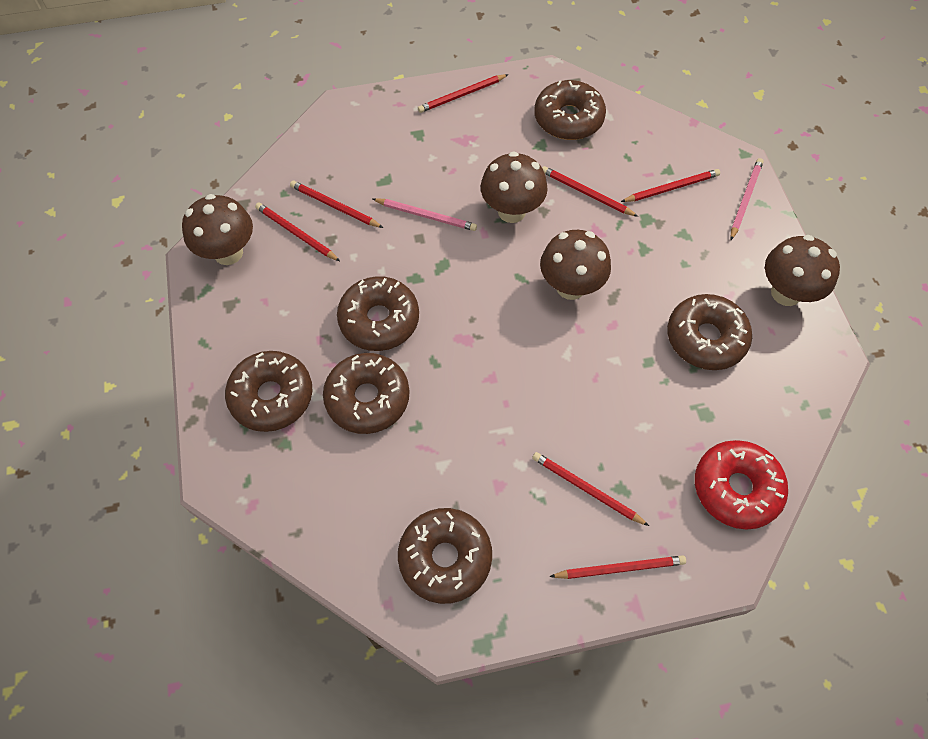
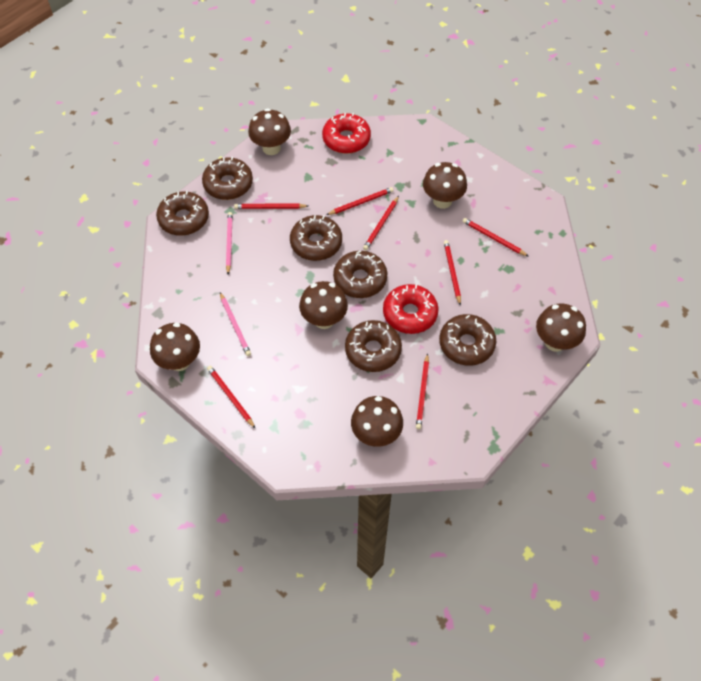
brown mushroom: [182,194,253,265] [481,151,548,223] [540,230,611,300] [765,235,840,306] = 4 -> [150,323,200,371] [248,108,291,155] [299,281,348,329] [351,396,403,447] [423,162,467,209] [536,304,586,352] = 6
red donut: [695,440,788,530] = 1 -> [322,113,371,154] [383,284,438,334] = 2

